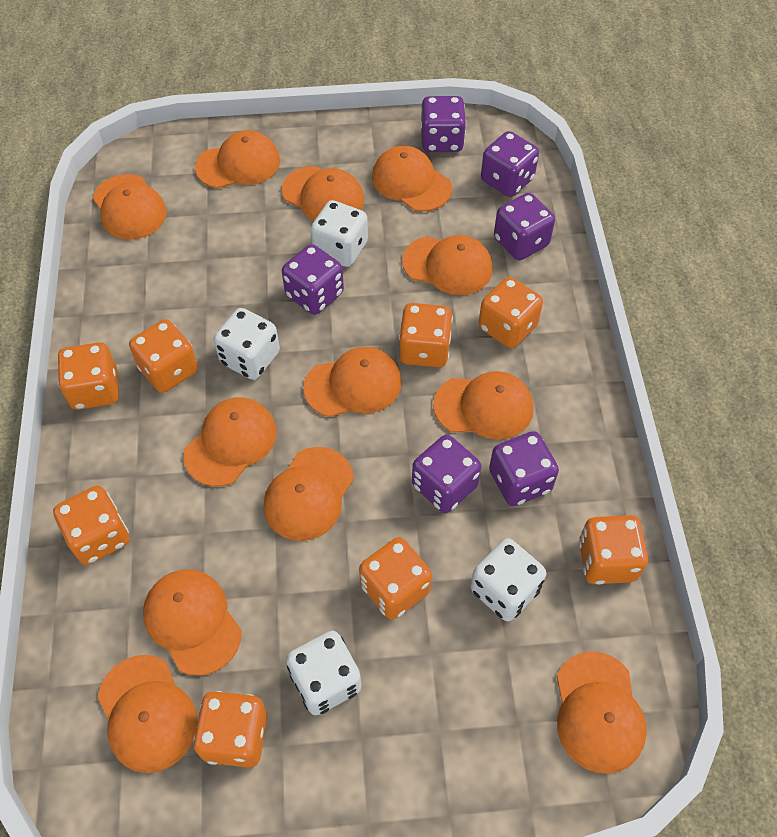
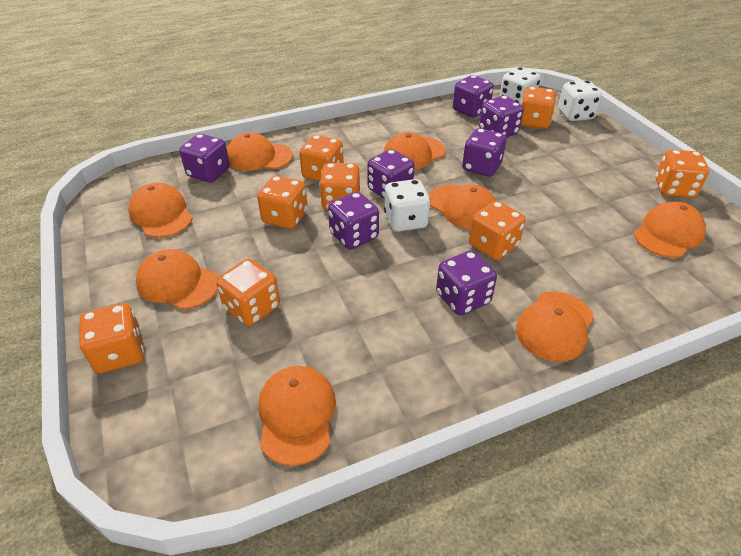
orange cap: [93,174,167,240] [98,655,197,773] [143,569,242,676] [183,397,277,487] [195,130,280,189] [263,447,354,541] [282,166,364,221] [303,347,402,417] [372,145,452,212] [402,235,493,295] [433,371,533,440] [557,651,647,774] = 12 -> [128,183,193,238] [136,249,218,310] [227,132,293,171] [258,366,336,466] [383,132,446,170] [429,184,496,229] [516,291,594,362] [634,202,706,258] = 8
purple dice: [282,244,344,315] [412,435,481,513] [421,96,466,152] [481,131,539,197] [489,431,559,506] [494,193,555,260] = 6 -> [179,134,230,183] [328,192,379,249] [367,149,415,199] [436,250,497,316] [453,75,494,118] [462,128,507,177] [479,95,524,137] = 7
white dice: [214,308,280,380] [286,631,361,715] [311,200,368,267] [470,538,546,621] = 4 -> [384,179,430,232] [500,67,541,104] [558,80,602,121] = 3

